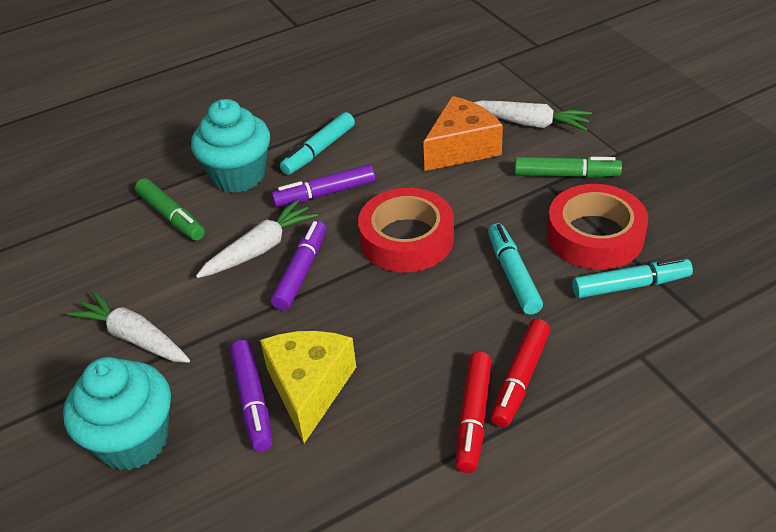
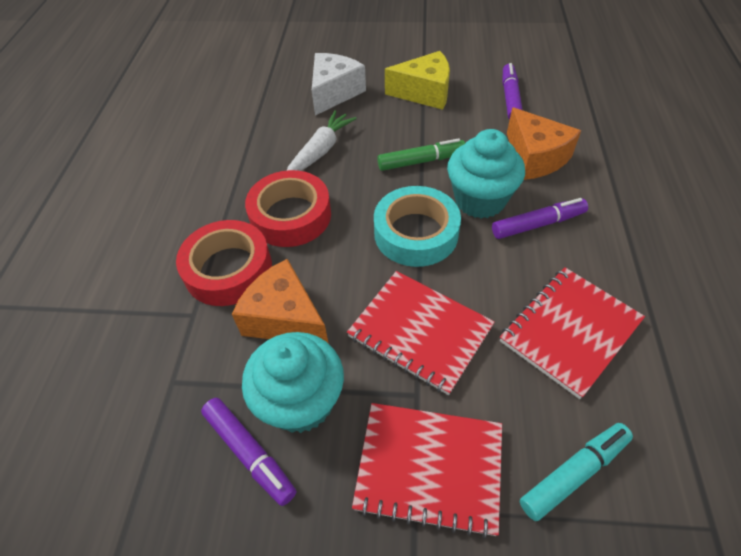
green marker: [135,178,205,241] [515,157,622,178] = 2 -> [377,138,465,171] = 1
orange cheese: [423,96,503,171] = 1 -> [232,259,329,344] [507,107,581,180] = 2
red marker: [456,352,492,473] [490,319,550,428] = 2 -> none = 0
red notebook: none = 0 -> [347,271,495,395] [352,403,502,539] [500,267,645,399] = 3
turquoise marker: [280,112,355,175] [488,223,543,315] [572,257,693,298] = 3 -> [520,423,633,521] = 1
turquoise tape: none = 0 -> [374,186,461,267] = 1
white carrot: [67,291,190,363] [196,200,318,278] [473,100,592,131] = 3 -> [287,110,357,171] = 1
white cheese: none = 0 -> [312,53,366,115] = 1

